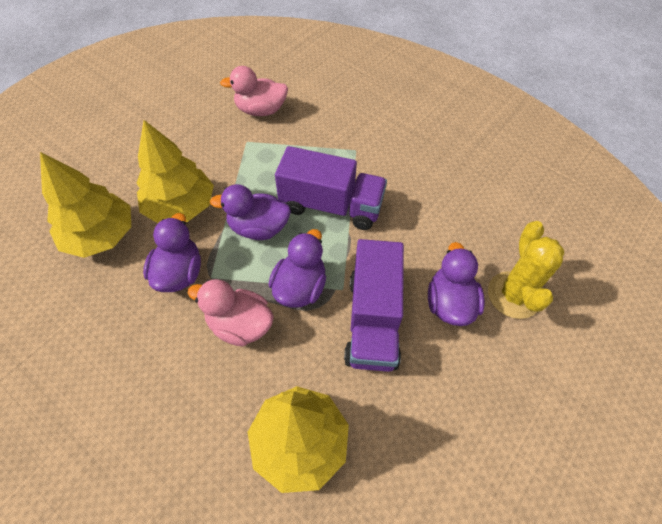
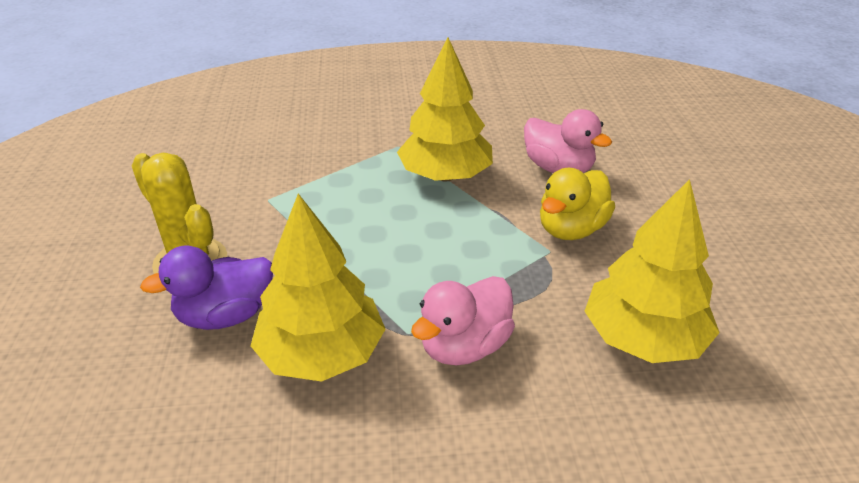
purple duck: [143,213,201,292] [210,184,291,240] [268,229,326,308] [428,242,485,326] = 4 -> [140,246,273,330] = 1
purple truck: [275,146,387,230] [344,239,404,372] = 2 -> none = 0
yellow duck: none = 0 -> [540,168,615,240] = 1

